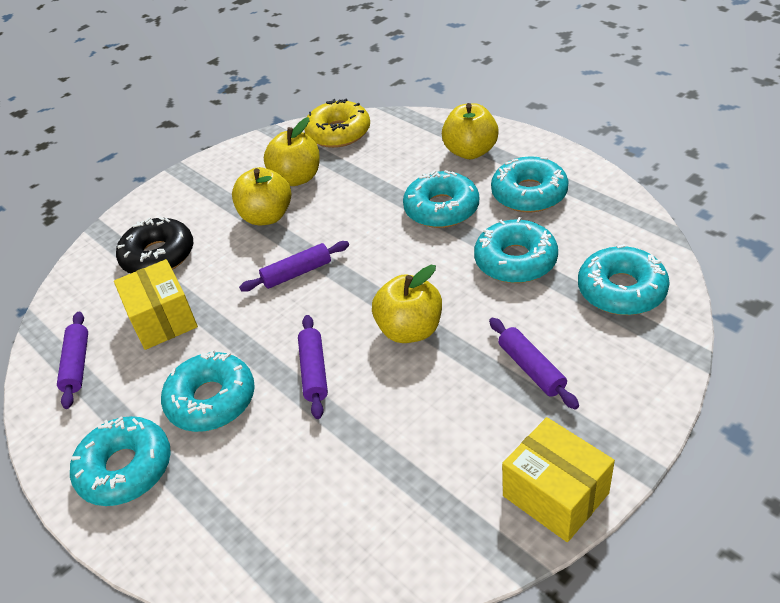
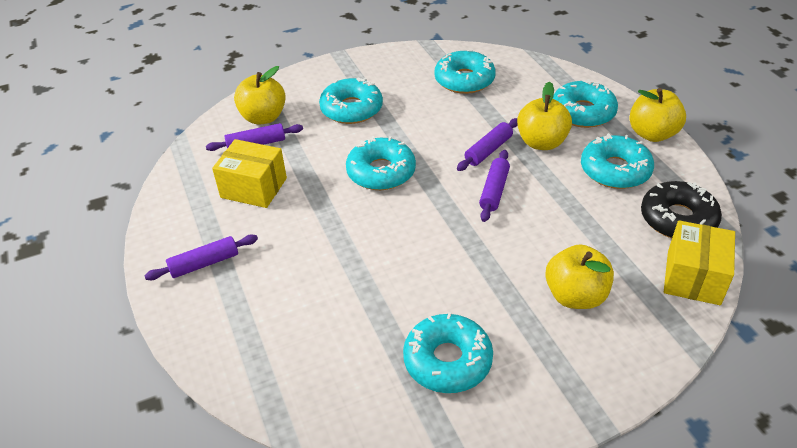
yellow donut: [304,99,370,148] = 1 -> none = 0

